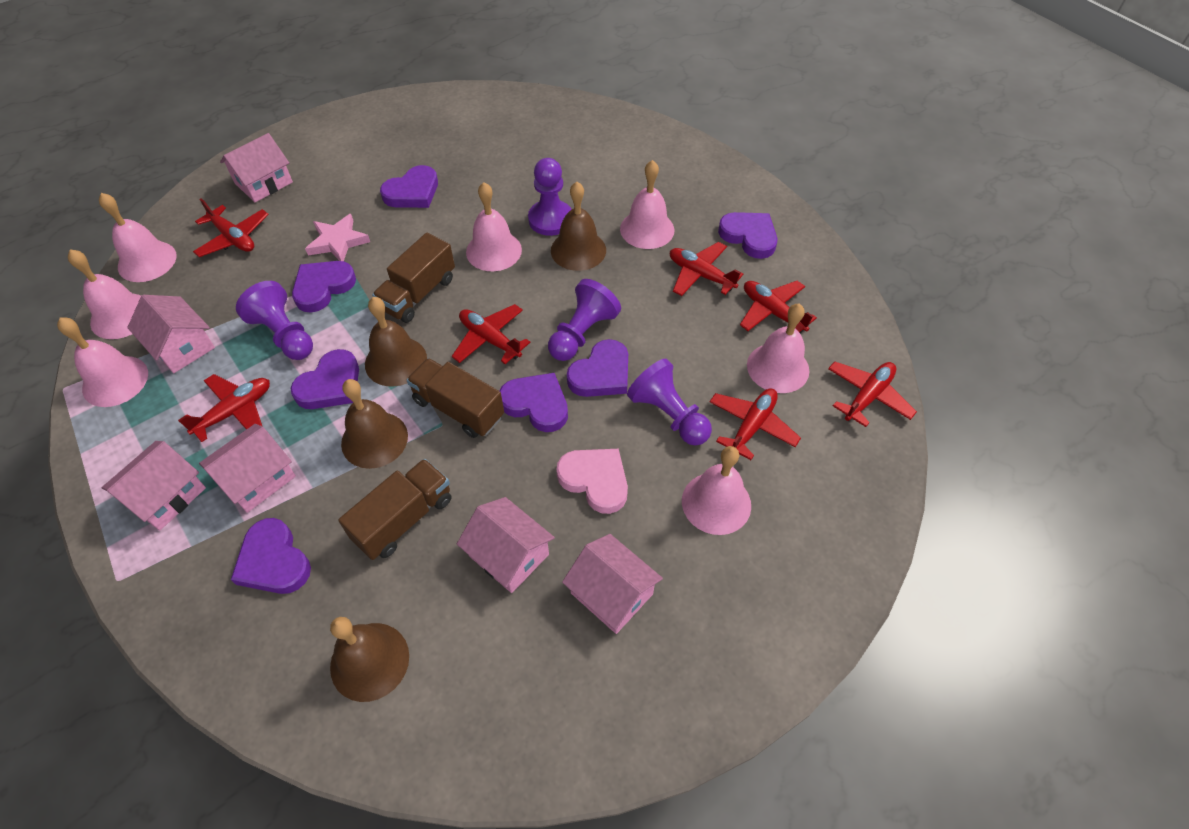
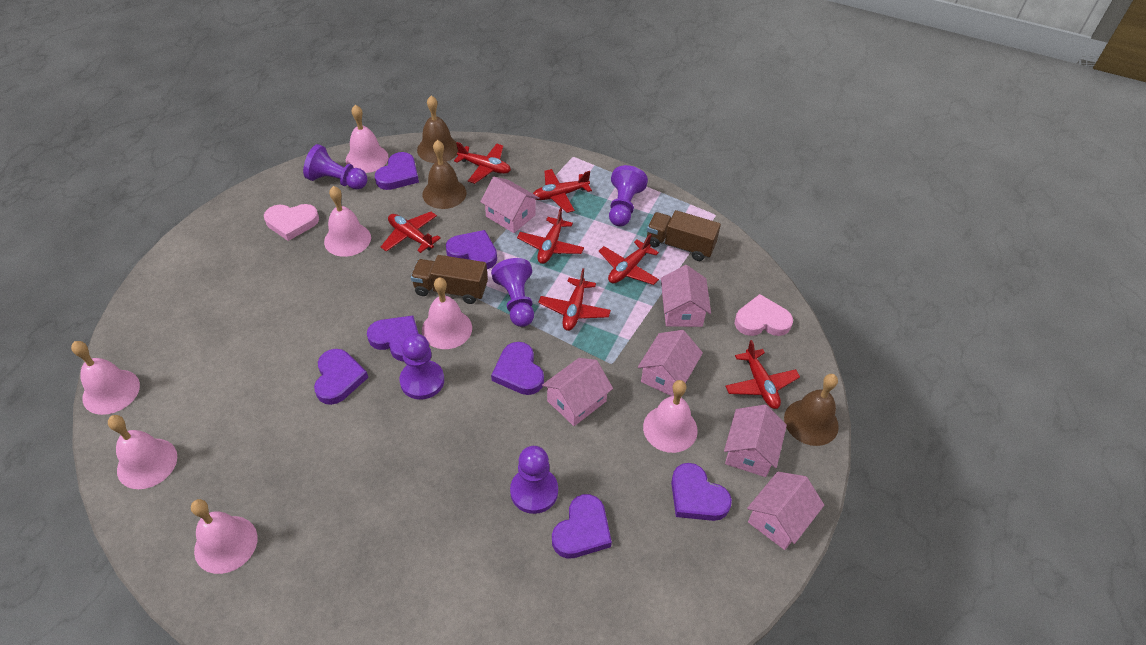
brown bell: [330,617,409,702] [341,379,408,469] [365,297,427,387] [551,182,606,271] = 4 -> [417,96,458,163] [422,140,467,209] [784,374,839,446] = 3
brown truck: [338,459,451,560] [372,233,455,323] [407,358,504,438] = 3 -> [411,255,488,304] [647,210,721,261] = 2
pink heart: [556,449,628,514] = 1 -> [264,204,319,241] [735,294,793,336] = 2
pink star: [305,214,370,261] = 1 -> none = 0
purple pawn: [236,281,313,360] [528,158,572,236] [548,279,621,361] [627,359,712,446] = 4 -> [303,144,367,190] [399,333,444,400] [491,258,534,327] [510,446,558,514] [609,165,648,227] = 5

